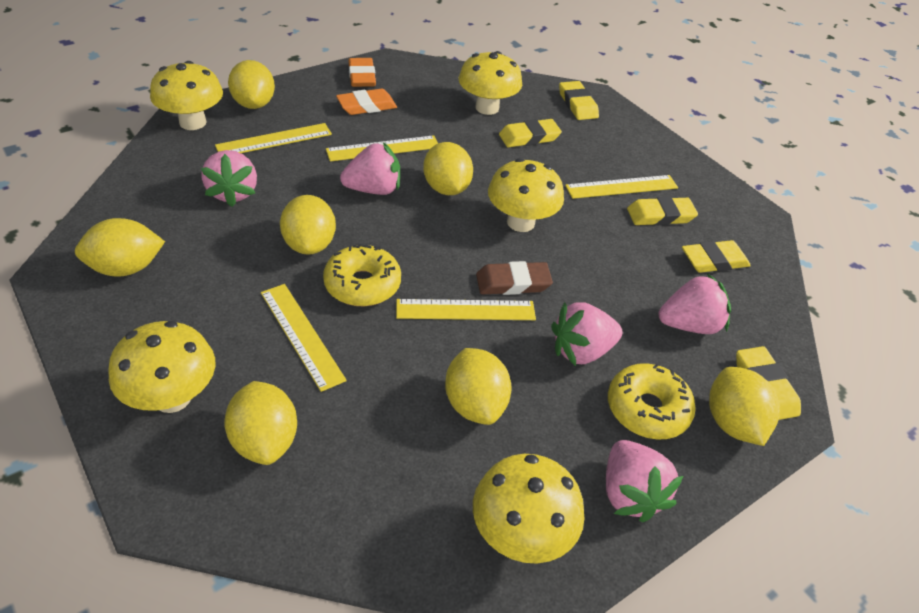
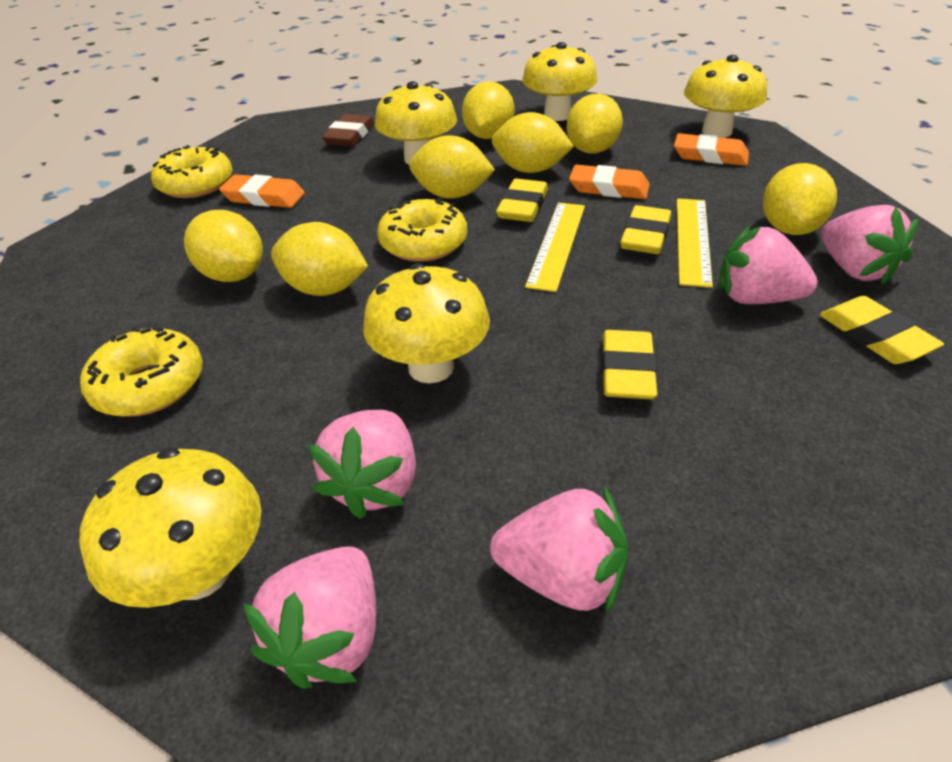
orange eraser: [336,89,397,115] [348,58,376,87] = 2 -> [219,174,305,208] [569,165,650,199] [674,133,749,166] = 3
yellow donut: [323,244,401,306] [608,363,696,440] = 2 -> [80,326,203,417] [151,145,233,198] [377,198,467,262] = 3
yellow eraser: [499,119,562,147] [559,81,599,120] [627,197,698,226] [682,240,751,273] [736,346,801,420] = 5 -> [496,179,548,222] [602,330,658,399] [620,205,671,254] [819,296,944,364] = 4
yellow ruler: [215,123,332,153] [261,284,347,392] [326,135,438,162] [396,299,536,320] [565,175,678,199] = 5 -> [525,203,585,292] [677,198,713,288] = 2

